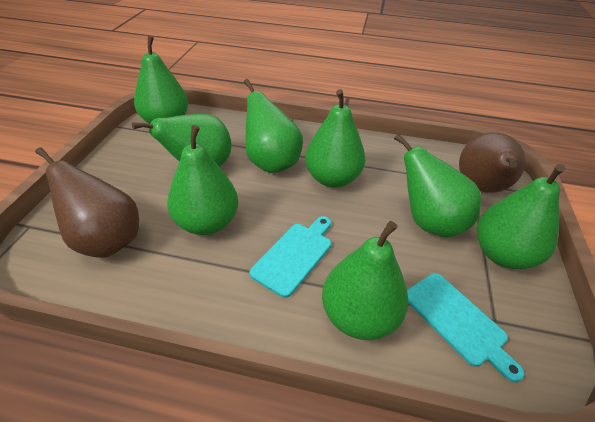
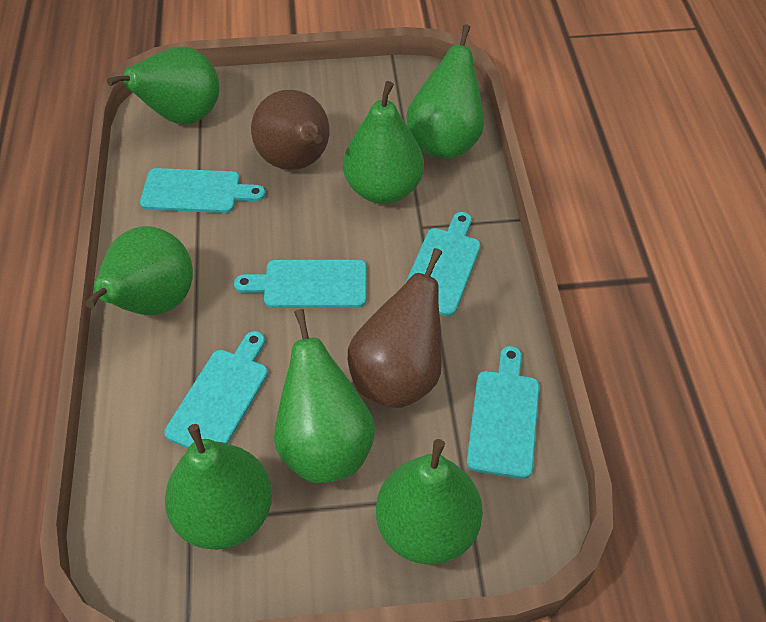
green pear: [132,114,232,167] [134,36,188,124] [167,125,238,235] [244,79,303,173] [305,89,365,187] [322,221,409,340] [394,134,481,237] [477,164,565,269] = 8 -> [85,226,193,315] [107,47,220,124] [165,424,272,550] [274,309,375,483] [343,81,424,204] [376,439,483,565] [406,24,484,158] = 7
turquoise cutting board: [249,216,331,298] [407,273,525,382] = 2 -> [140,168,266,213] [164,331,268,448] [234,259,367,308] [405,212,481,317] [467,346,539,479] = 5

